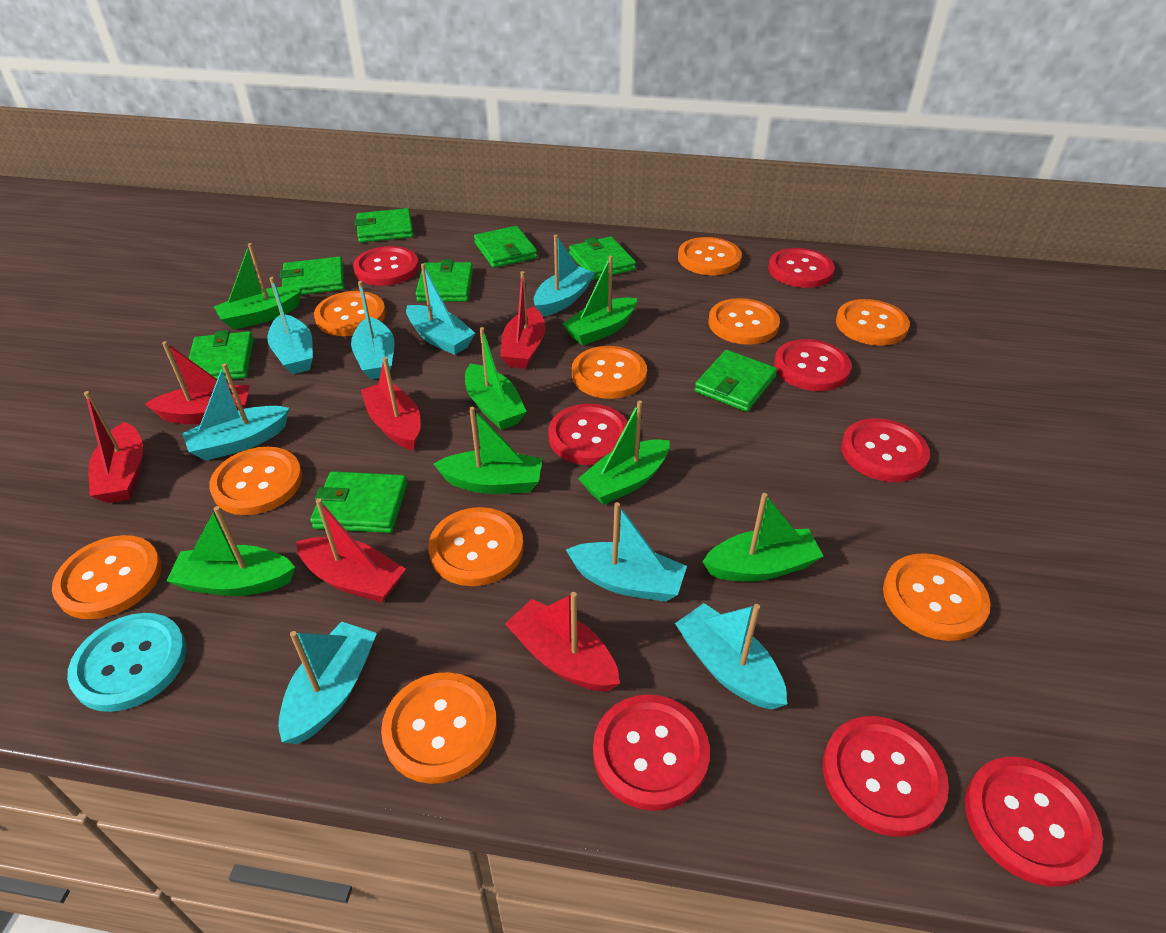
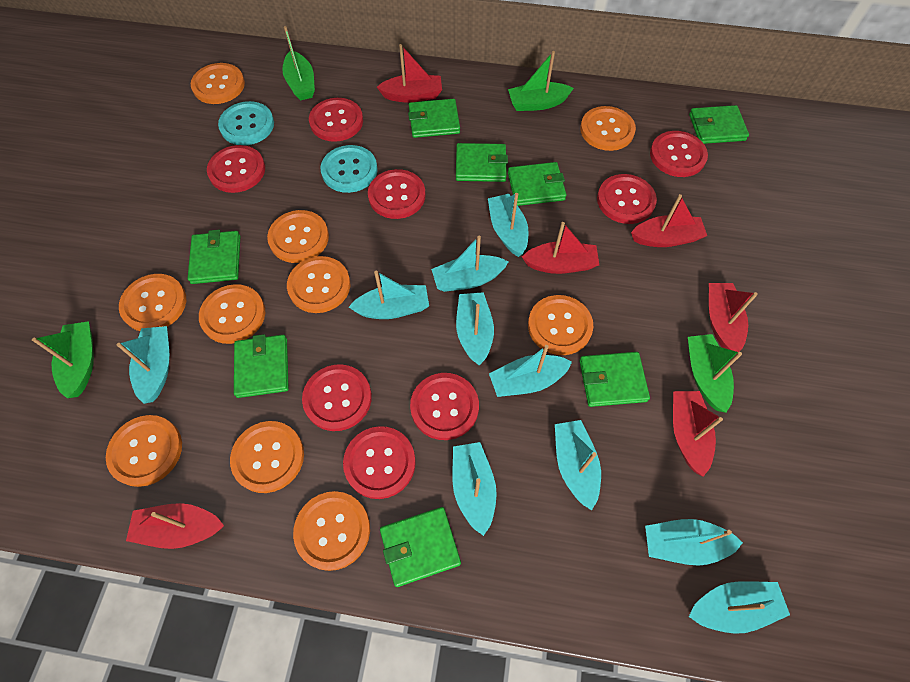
green boat: [167,506,295,596] [214,243,302,330] [434,407,543,494] [465,327,527,430] [562,256,637,345] [578,400,670,505] [702,493,823,582] = 7 -> [32,321,94,398] [282,26,315,100] [508,51,574,111] [688,334,742,413] = 4
turquoise boat: [182,363,289,461] [267,277,313,374] [278,622,377,744] [351,281,395,380] [406,263,475,355] [533,234,595,317] [566,502,687,602] [675,603,787,710] = 8 -> [117,326,169,404] [349,271,429,319] [431,236,508,292] [453,442,497,536] [456,292,494,366] [488,193,529,257] [489,345,572,397] [555,420,601,511] [645,519,743,566] [689,581,790,634] = 10
turquoise button: [67,613,187,712] = 1 -> [218,101,274,145] [320,145,378,193] = 2

